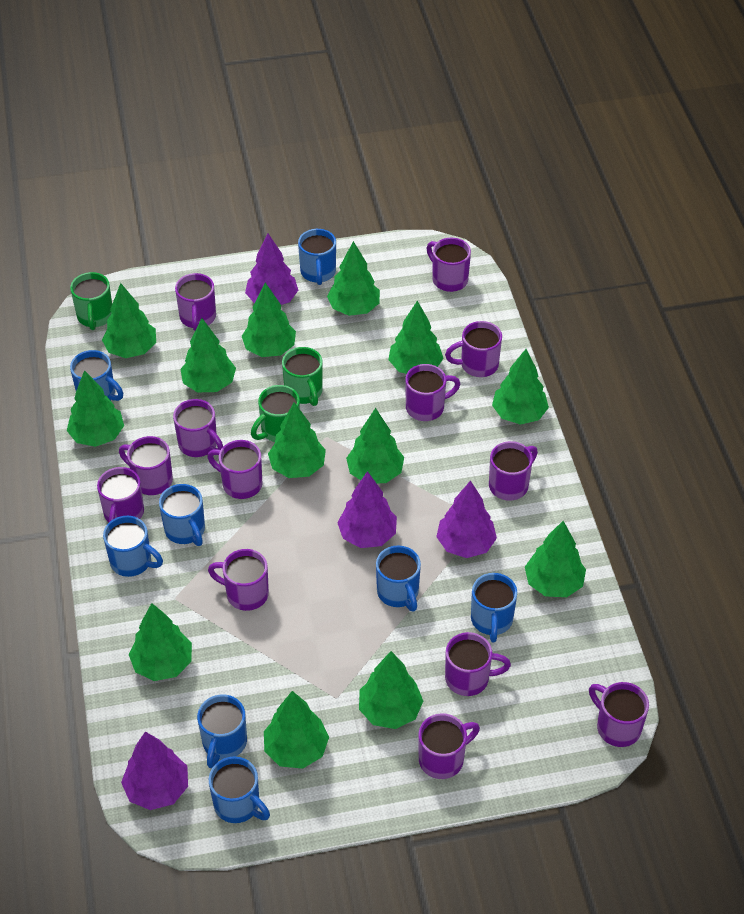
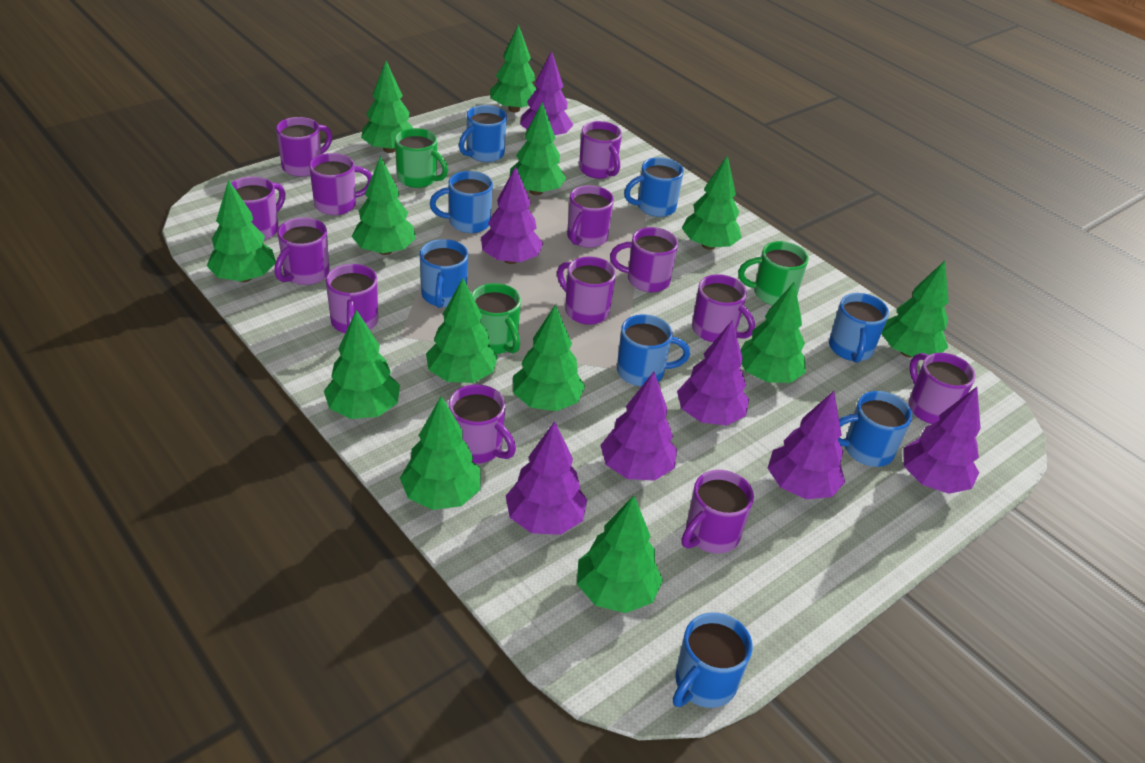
purple tree: [121,732,188,810] [245,233,298,305] [337,471,397,548] [436,480,497,558] = 4 -> [481,166,543,264] [506,421,587,535] [520,51,573,135] [600,372,677,480] [677,320,749,425] [768,391,845,499] [903,387,981,494] = 7

